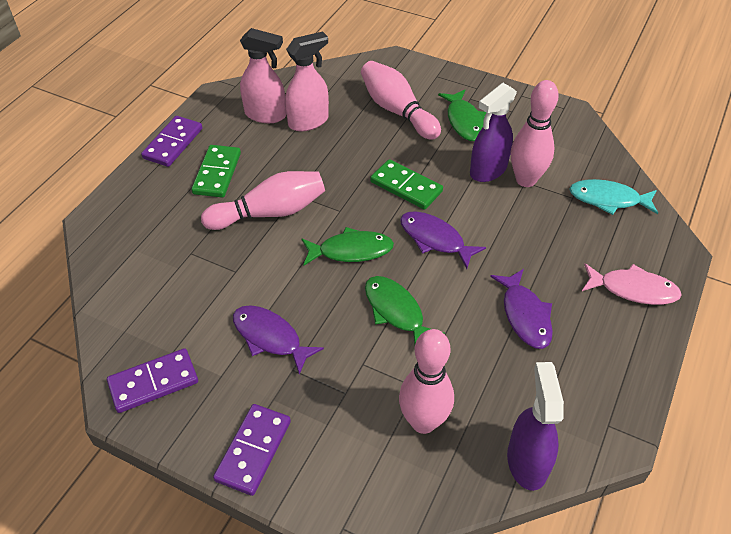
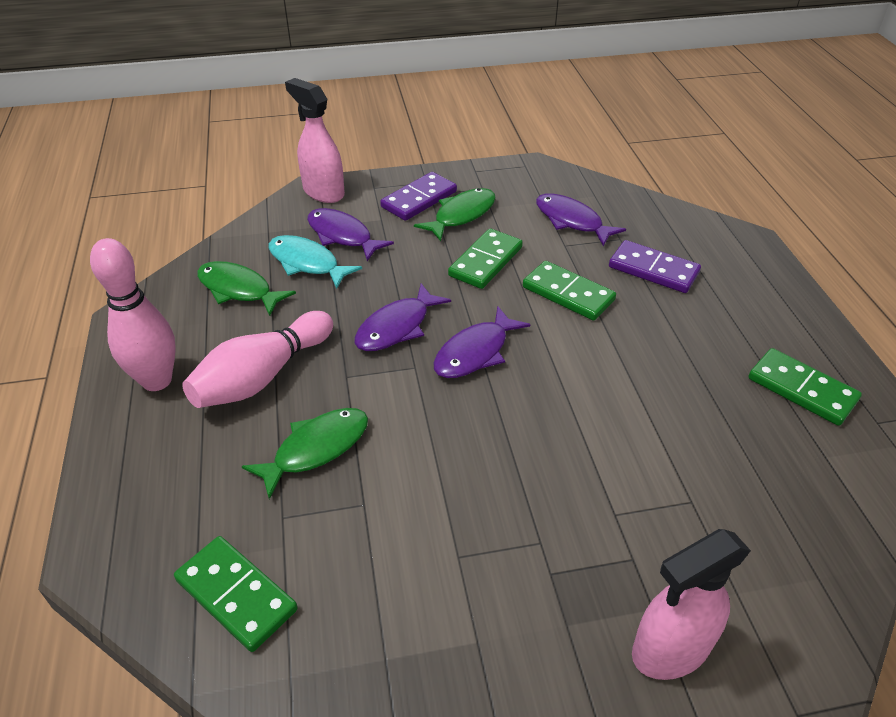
green domino: [191,145,241,198] [370,159,443,210] = 2 -> [174,536,298,652] [448,228,523,289] [523,261,616,321] [748,348,862,426] = 4
pink bowling pin: [201,171,325,230] [361,61,441,140] [399,329,454,434] [511,80,559,187] = 4 -> [90,238,176,391] [182,311,333,408] = 2
pink fish: [582,263,682,305] = 1 -> none = 0
purple domino: [107,348,198,413] [141,116,202,167] [213,404,291,496] = 3 -> [380,172,457,221] [609,240,701,293] = 2
purple fish: [233,305,324,375] [400,211,486,269] [490,269,553,349] = 3 -> [307,208,394,261] [355,283,451,351] [433,306,530,378] [536,193,626,246] = 4
purple spray bottle: [470,83,517,182] [507,362,564,491] = 2 -> none = 0

